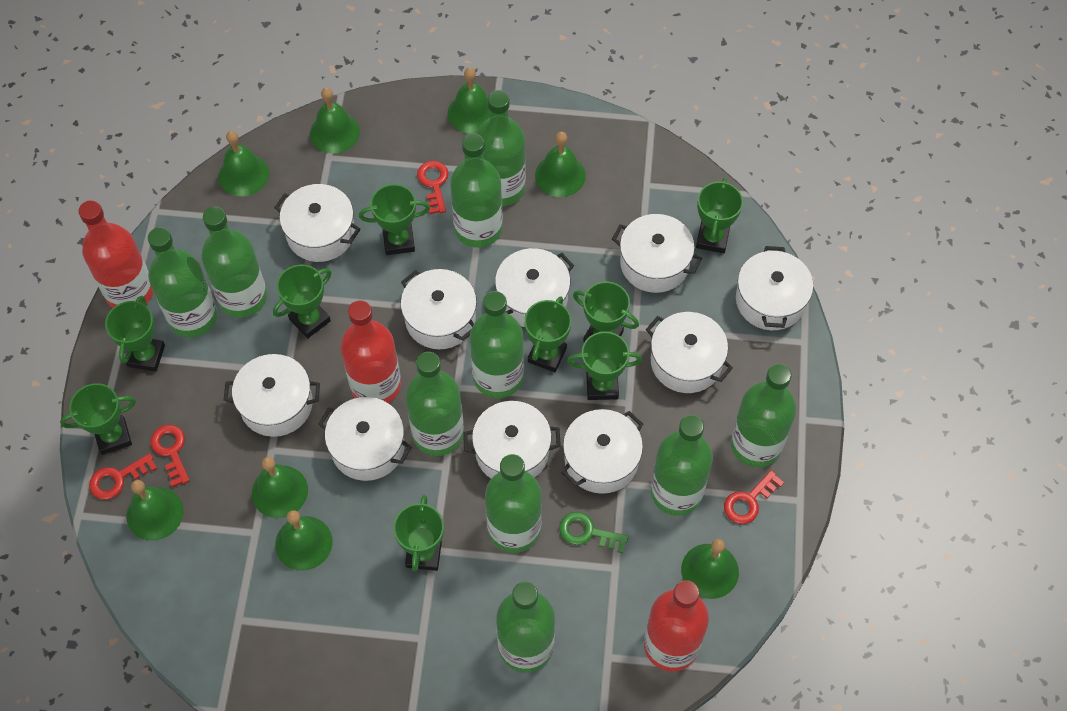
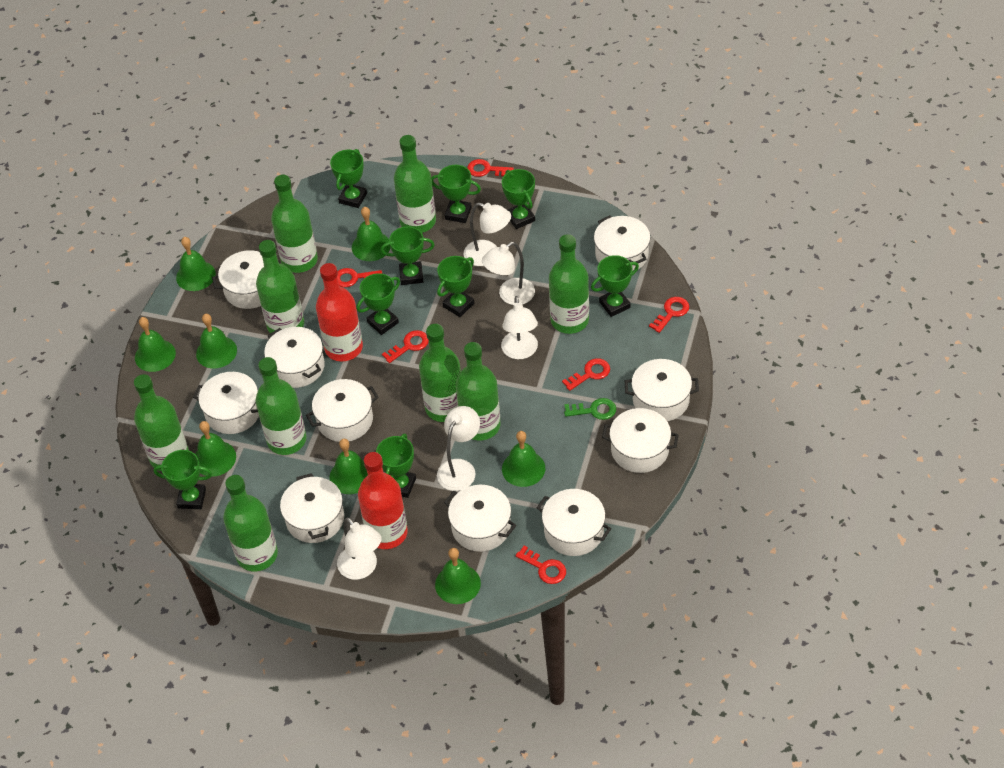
green bottle: [148,227,218,337] [201,207,267,318] [406,352,464,456] [450,133,503,248] [470,291,524,398] [476,90,526,206] [485,454,542,553] [496,582,555,673] [651,415,713,516] [731,364,796,467] = 10 -> [134,374,189,471] [223,475,278,571] [256,240,304,334] [256,357,307,455] [271,175,318,273] [394,135,436,233] [419,324,461,422] [456,342,501,441] [549,234,589,334] = 9
red bottle: [79,200,153,308] [340,300,401,403] [644,580,709,671] = 3 -> [316,263,363,362] [358,452,408,549] = 2
red key: [89,453,157,500] [151,425,190,487] [417,161,448,214] [724,470,784,524] = 4 -> [337,268,382,287] [382,330,429,363] [467,159,514,177] [515,545,566,584] [562,358,610,391] [649,297,689,333] = 6
white lamp: none = 0 -> [337,517,382,580] [437,406,480,491] [464,203,511,266] [482,242,535,305] [501,296,538,359] = 5

